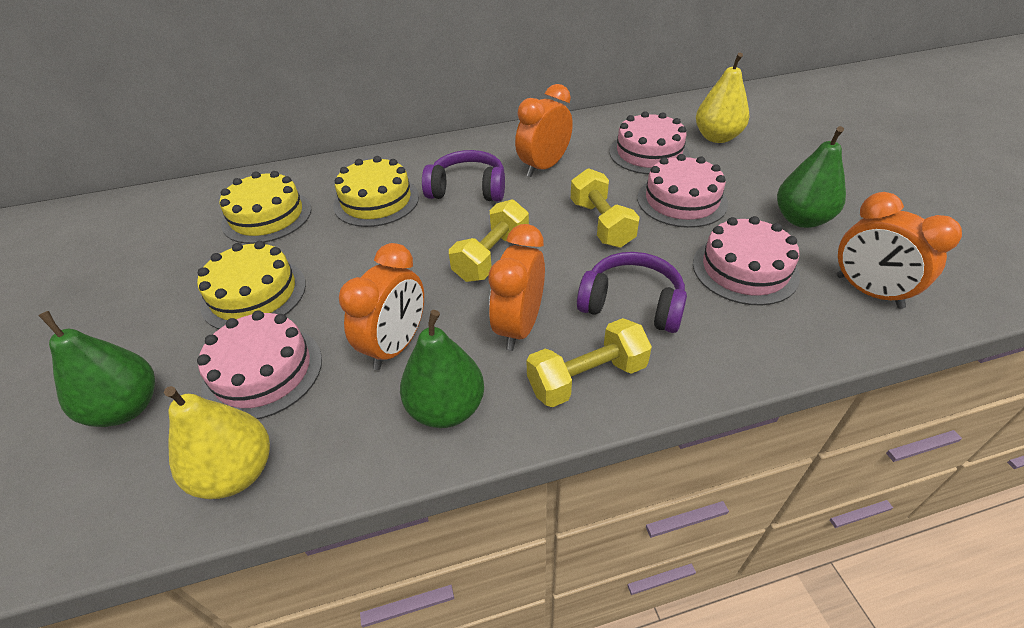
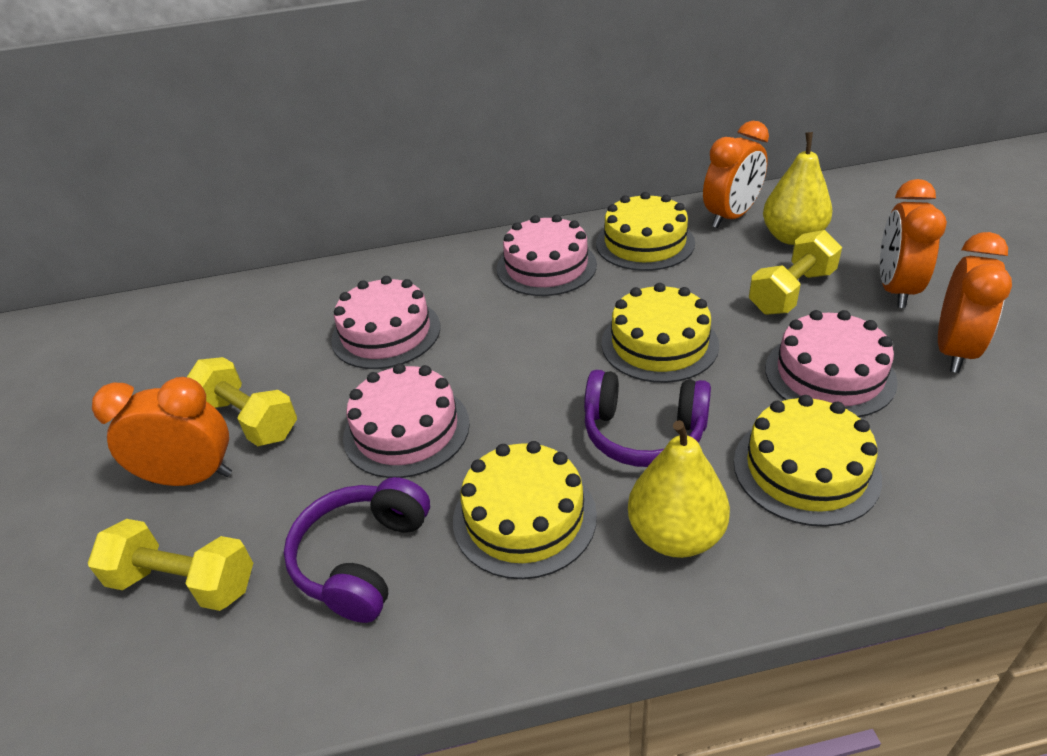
green pear: [38,311,155,427] [400,310,484,428] [777,126,846,228] = 3 -> none = 0
yellow cake: [197,241,306,329] [220,171,311,244] [333,156,419,227] = 3 -> [453,441,597,579] [596,192,695,271] [602,283,719,383] [734,395,882,527] = 4

